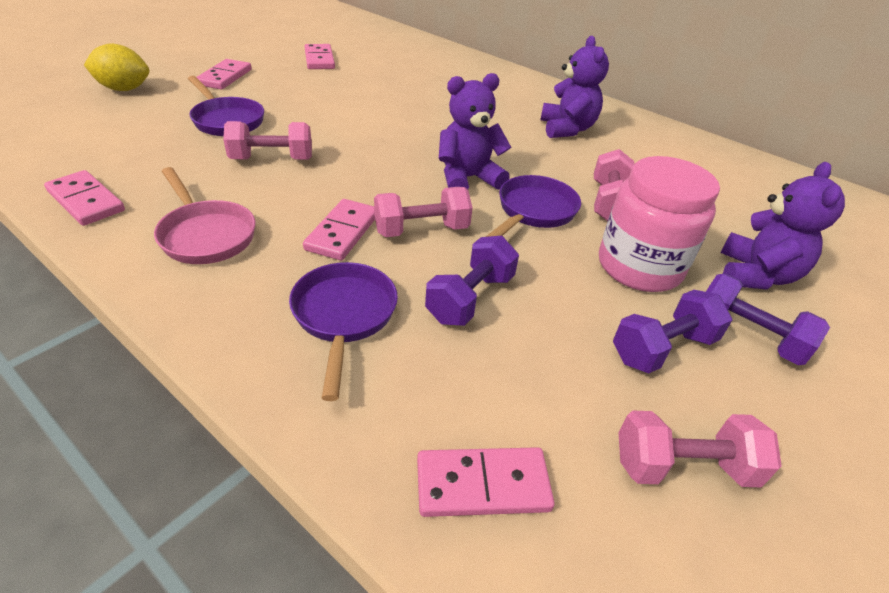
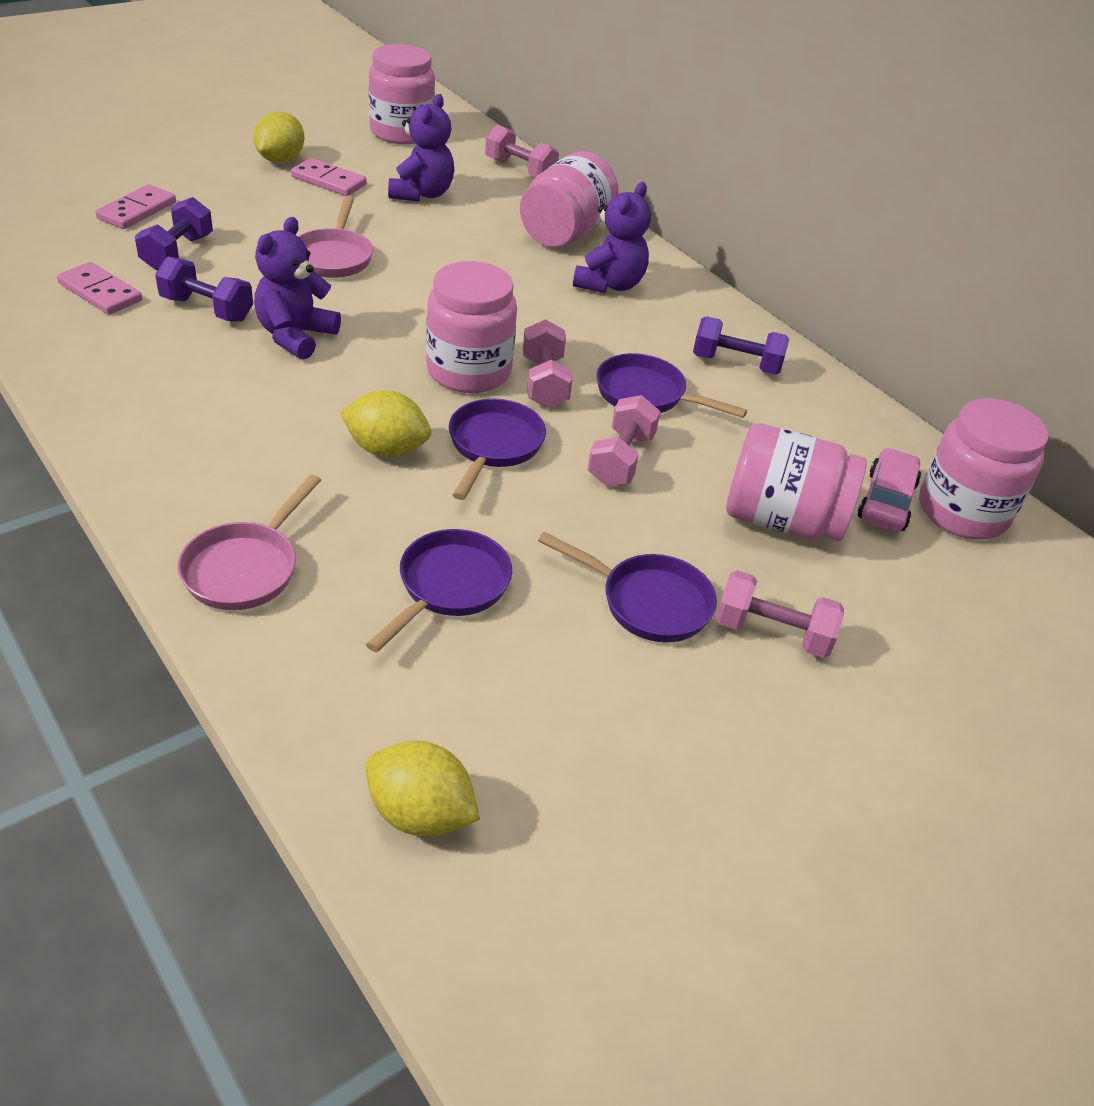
pink car: none = 0 -> [858,448,921,532] = 1
pink domino: [44,170,125,226] [197,59,252,90] [303,199,375,260] [304,44,335,69] [417,447,555,517] = 5 -> [57,262,142,315] [95,184,176,229] [291,158,367,196] = 3
pink jar: [599,156,720,292] = 1 -> [369,44,435,144] [426,261,517,393] [520,151,619,247] [726,423,867,541] [919,398,1048,540] = 5
pink pan: [154,167,256,264] = 1 -> [177,474,321,610] [298,196,373,278] = 2
purple pan: [188,76,264,136] [289,262,398,401] [486,175,581,237] = 3 -> [366,529,512,652] [449,399,546,500] [538,532,717,642] [596,353,747,418] = 4
yellow lemon: [84,44,149,91] = 1 -> [253,111,304,163] [340,390,431,457] [366,740,480,837] = 3

